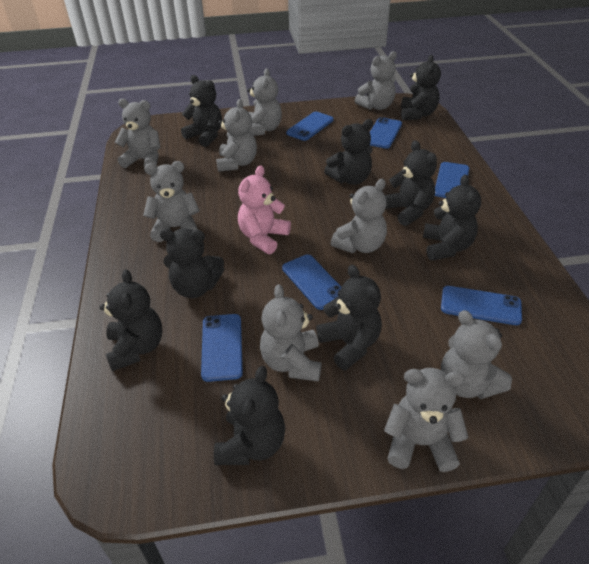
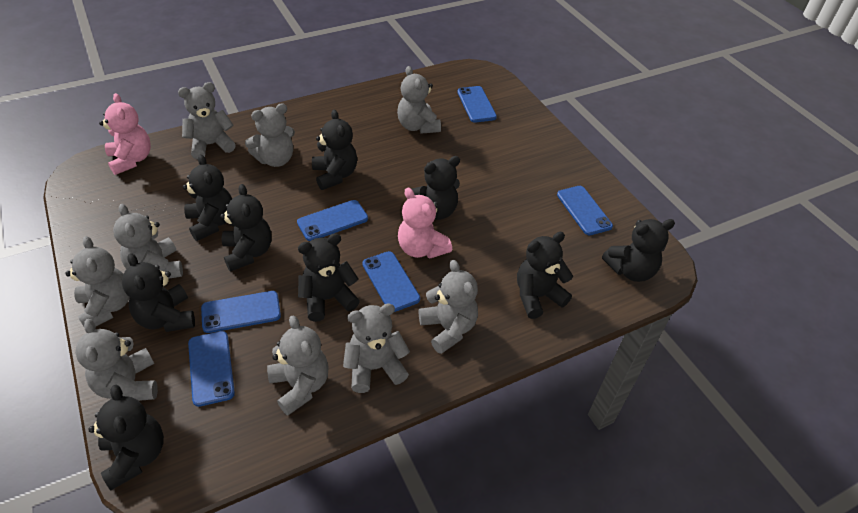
pink teddy bear: [238,166,291,254] = 1 -> [99,93,151,175] [398,188,452,259] = 2

